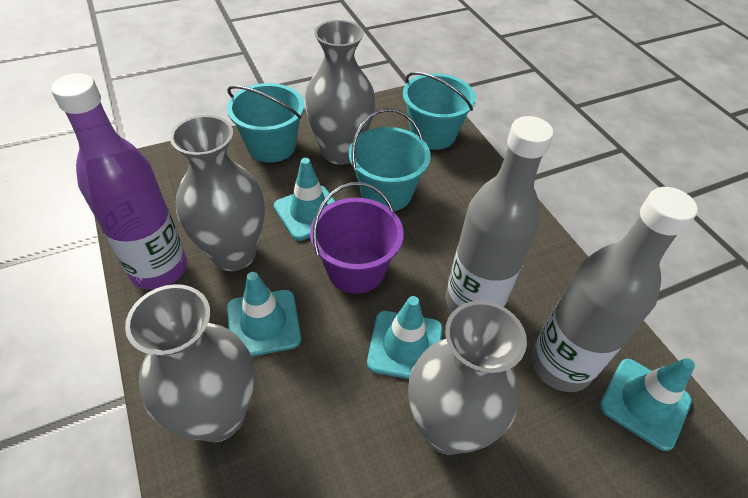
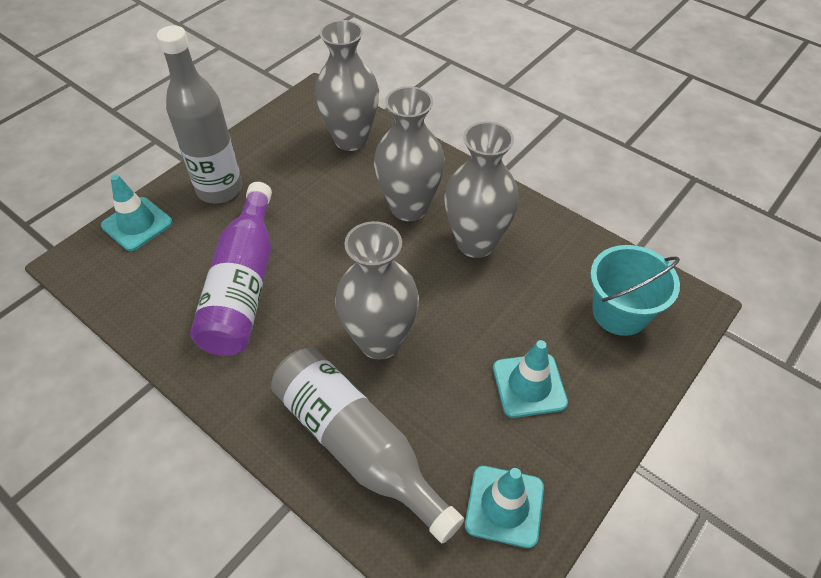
purple bucket: [310,182,404,294] = 1 -> none = 0
turquoise bucket: [227,83,304,163] [349,108,431,211] [403,72,476,150] = 3 -> [590,245,680,336] = 1
turquoise traffic cone: [227,272,301,357] [274,158,335,241] [367,296,443,379] [600,358,695,451] = 4 -> [101,174,173,251] [465,466,544,548] [493,340,568,418] = 3

